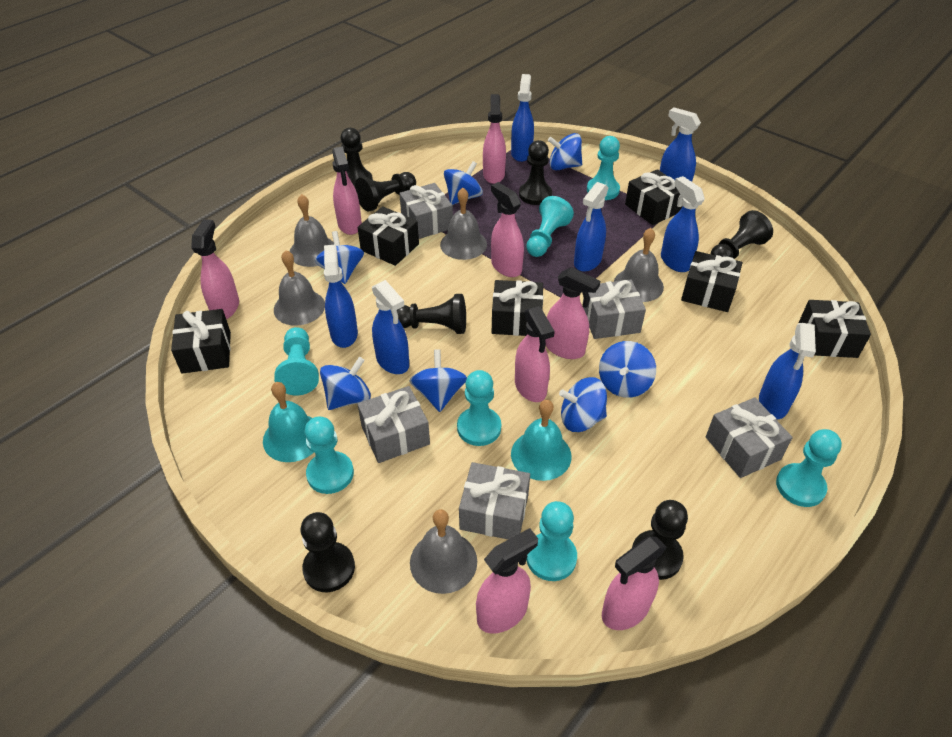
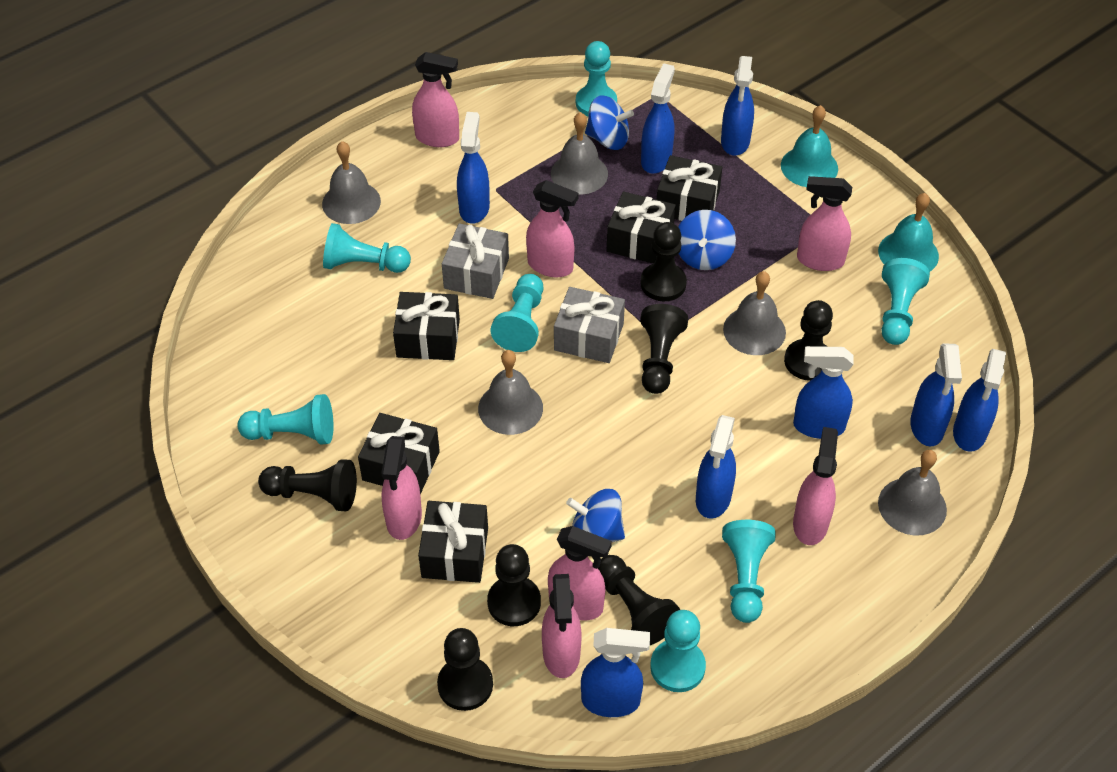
black gift: [171,309,231,374] [357,206,419,266] [492,280,543,336] [625,169,682,225] [681,251,742,312] [798,300,871,358] = 6 -> [358,413,440,494] [393,292,460,360] [418,501,488,583] [607,192,676,264] [657,155,722,221] = 5
blue spinning top: [315,231,364,284] [320,357,371,410] [410,349,467,412] [444,161,483,205] [548,133,582,171] [559,377,607,432] [599,341,656,398] = 7 -> [566,489,625,542] [585,95,634,150] [678,210,736,270] = 3
blue spray bottle: [324,245,358,348] [372,280,409,374] [511,74,534,162] [574,182,608,272] [660,108,701,182] [661,176,705,272] [759,323,816,419] = 7 -> [457,112,490,224] [581,628,650,717] [641,63,675,174] [696,415,736,519] [721,56,754,156] [793,346,854,439] [910,343,962,446] [953,349,1006,452] = 8
grey gift: [357,386,430,463] [399,183,453,239] [459,462,530,539] [582,280,646,339] [706,397,793,478] = 5 -> [442,223,509,299] [554,287,625,363] = 2
pink spray bottle: [191,219,239,319] [333,146,362,235] [476,528,538,633] [483,94,506,184] [491,182,524,277] [515,306,555,402] [545,267,600,359] [602,537,667,630] = 8 -> [381,436,422,540] [412,52,459,147] [526,180,578,277] [542,574,582,678] [548,526,612,620] [793,427,838,545] [797,176,852,271] = 7

